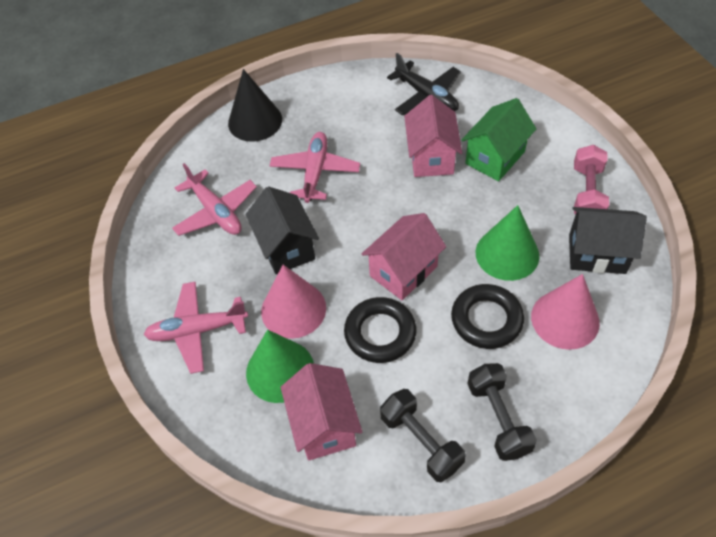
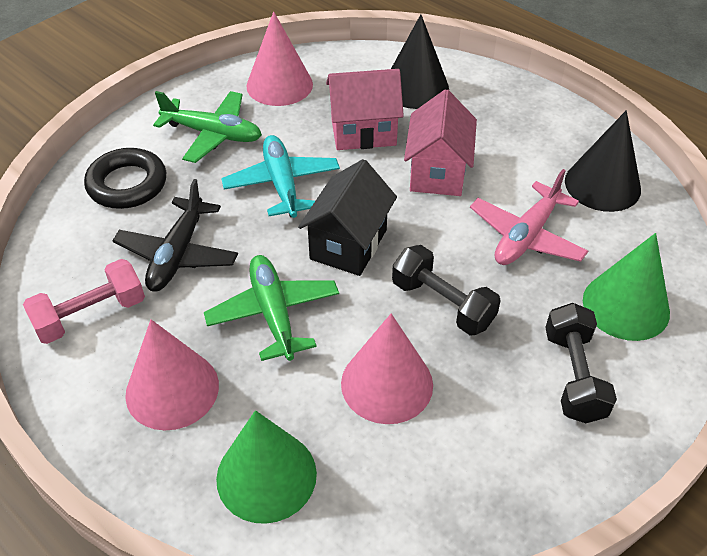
black cone: [228,69,282,142] = 1 -> [391,14,449,109] [565,110,641,212] = 2
black house: [245,186,319,274] [569,207,647,274] = 2 -> [298,159,397,276] = 1
black ring: [344,297,416,363] [451,284,524,349] = 2 -> [84,148,166,209] = 1
green house: [461,98,537,181] = 1 -> none = 0
green plane: none = 0 -> [153,91,262,163] [204,255,339,361] = 2
pink cone: [261,265,326,339] [531,274,600,350] = 2 -> [125,320,219,430] [246,11,313,106] [341,314,433,424] = 3
pink house: [281,363,362,461] [362,213,446,300] [404,95,462,177] = 3 -> [326,69,404,150] [404,89,477,196] = 2
pink plane: [144,282,248,374] [172,163,257,236] [269,132,360,203] = 3 -> [470,169,588,265] = 1
turquoise plane: none = 0 -> [221,135,340,218] = 1

